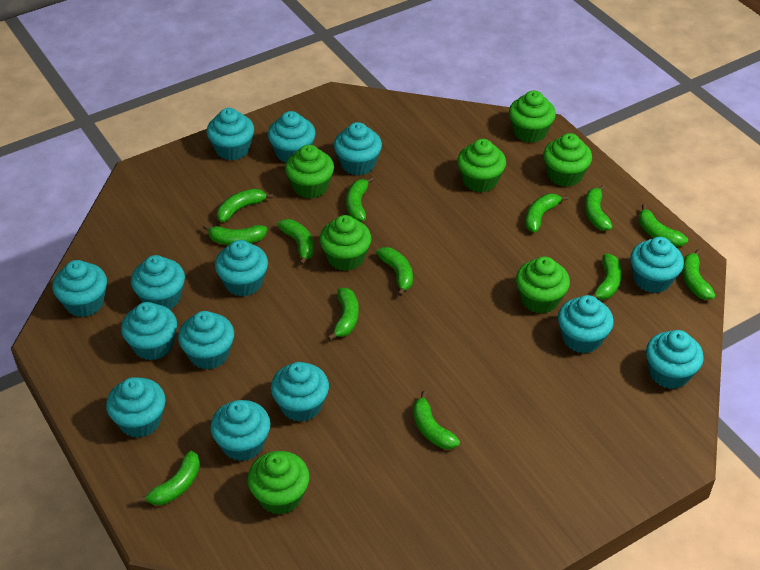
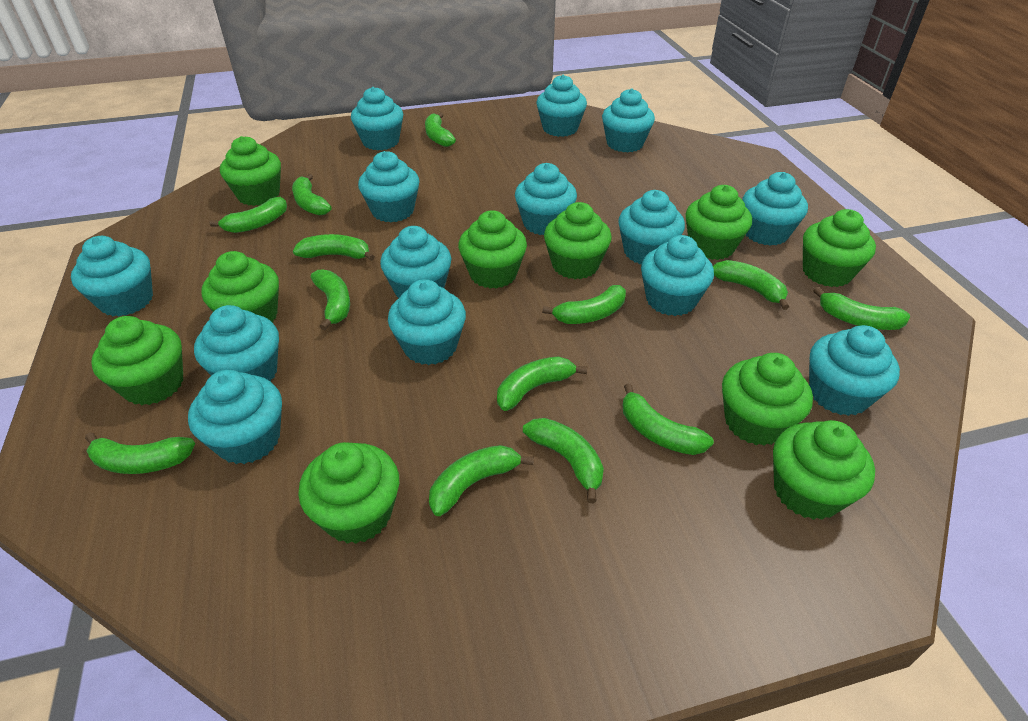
green cupcake: [247,451,310,515] [285,145,334,199] [319,215,371,271] [457,139,506,192] [509,90,556,143] [516,257,570,314] [543,133,592,187] = 7 -> [91,316,183,405] [202,251,279,323] [220,136,281,206] [298,442,399,544] [458,210,527,289] [544,202,612,279] [686,185,752,260] [722,353,813,446] [773,420,875,520] [803,209,876,287] = 10

